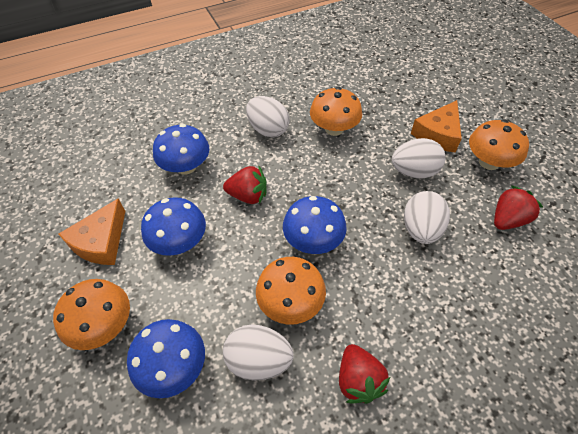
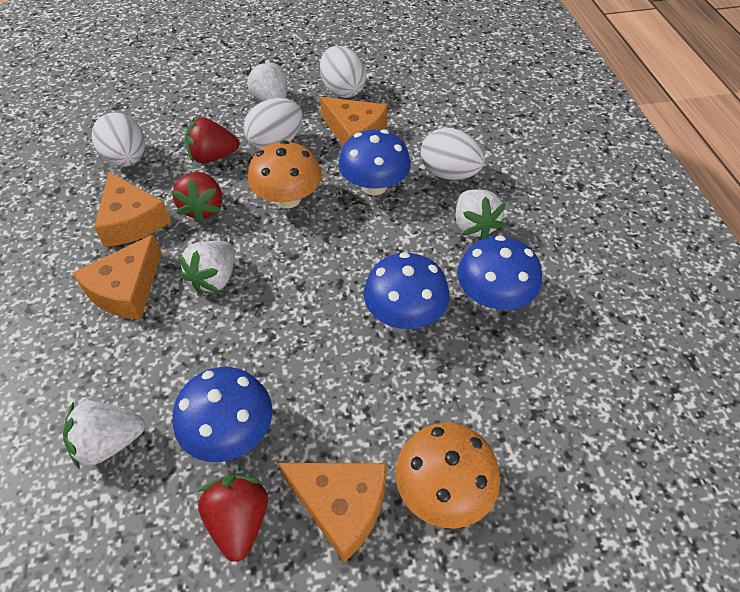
orange cheese: [59,198,125,265] [411,100,462,153] = 2 -> [72,234,162,320] [94,172,171,247] [278,463,387,563] [320,97,388,146] = 4
orange mushroom: [53,279,130,350] [256,257,326,325] [310,87,362,136] [469,119,529,170] = 4 -> [248,140,322,208] [395,423,500,529] = 2
white strawberry: none = 0 -> [63,401,145,469] [178,241,235,294] [246,60,287,102] [455,189,506,240] = 4

